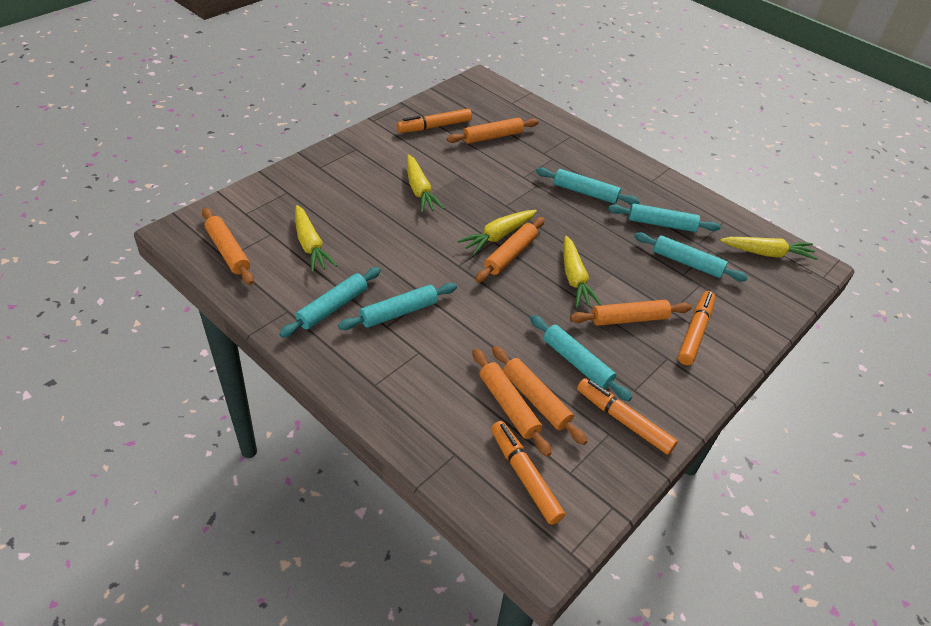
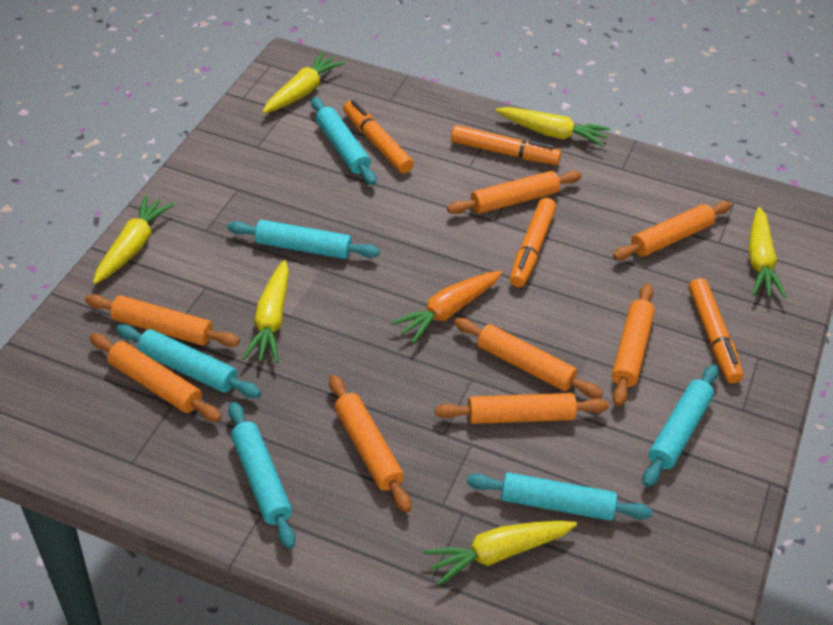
orange carrot: none = 0 -> [391,271,502,344] = 1
orange rolling pin: [202,208,254,285] [447,117,539,144] [472,349,552,457] [476,217,545,283] [492,346,587,445] [570,300,692,326] = 6 -> [85,294,240,347] [90,334,222,422] [329,375,411,513] [435,393,609,424] [447,171,582,214] [454,318,603,399] [612,284,655,406] [613,201,732,260] = 8
yellow carrot: [295,205,337,273] [407,154,445,213] [458,210,537,255] [563,236,602,308] [720,237,818,260] = 5 -> [93,195,175,284] [242,260,289,363] [262,52,345,114] [423,521,577,586] [495,107,610,147] [748,207,787,299] = 6

